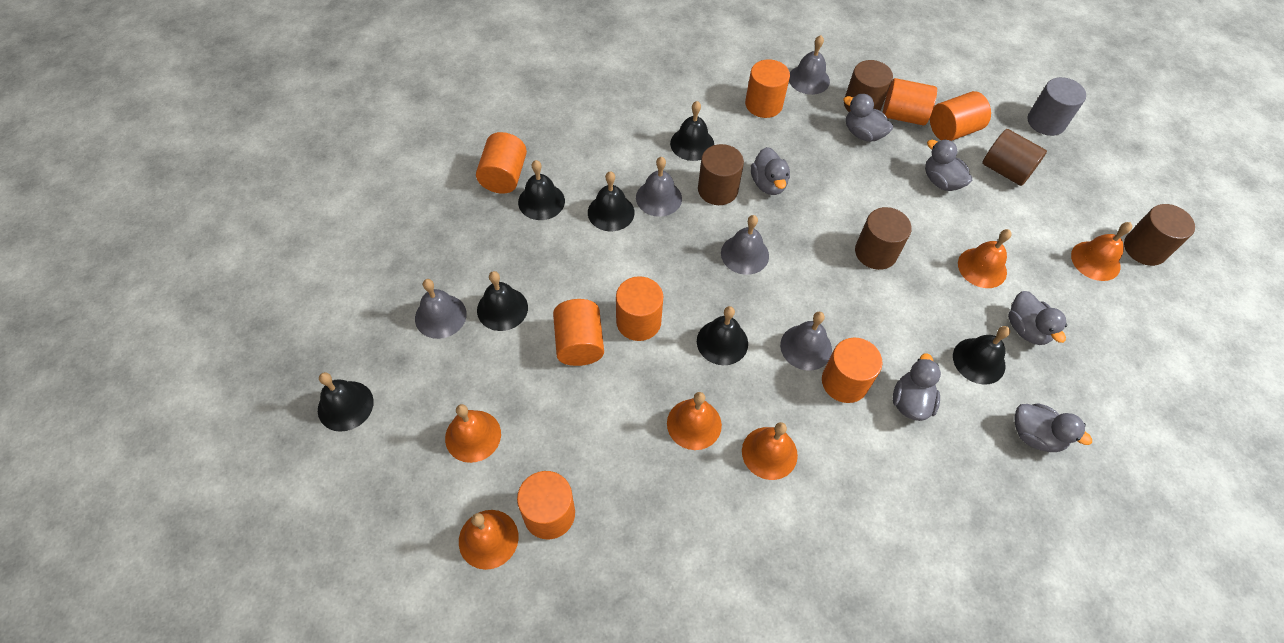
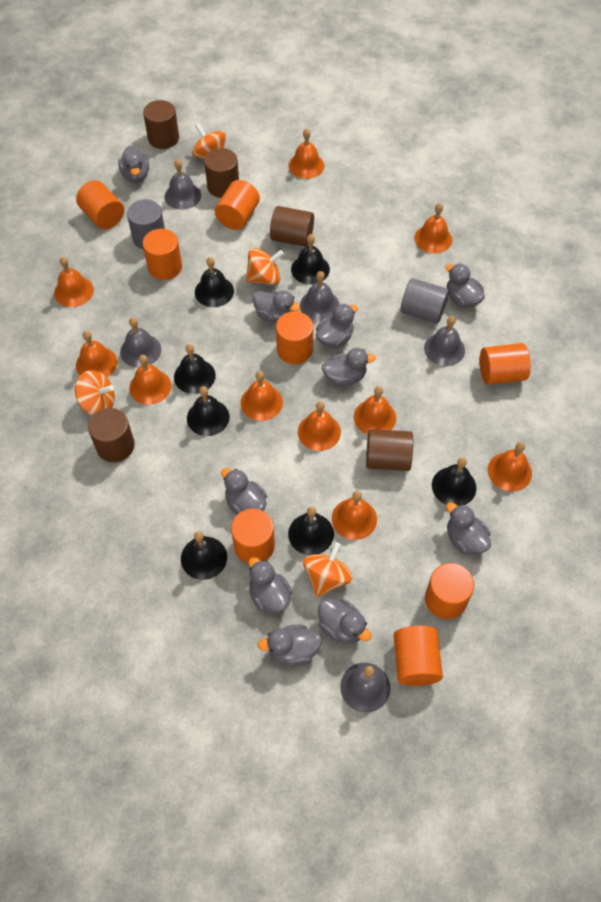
grey cylinder: [1028,77,1086,136] = 1 -> [127,199,165,250] [400,278,449,324] = 2
grey duck: [751,147,790,195] [843,94,893,142] [893,353,941,421] [925,139,972,191] [1008,291,1067,345] [1014,403,1092,452] = 6 -> [118,146,149,183] [221,468,267,515] [249,556,292,613] [253,291,300,323] [258,625,322,666] [316,304,358,348] [318,599,371,644] [322,348,376,387] [446,263,485,308] [446,502,491,555] = 10
orange bell: [445,404,501,463] [459,510,518,570] [667,392,722,450] [742,422,798,480] [958,229,1011,288] [1071,222,1132,281] = 6 -> [54,257,94,307] [76,331,117,377] [129,355,171,405] [241,371,283,421] [289,128,324,179] [298,401,341,451] [332,491,377,540] [354,386,396,435] [414,203,452,253] [488,442,532,491] = 10
orange spinning top: none = 0 -> [75,370,115,416] [192,123,226,159] [246,248,284,285] [303,542,353,597] = 4

